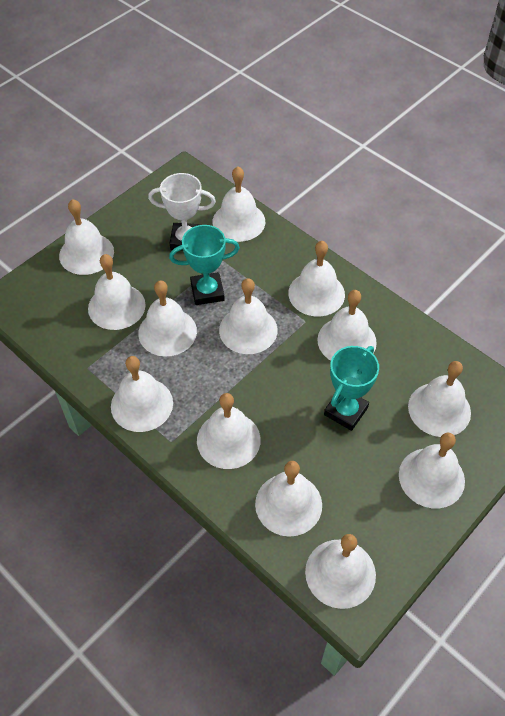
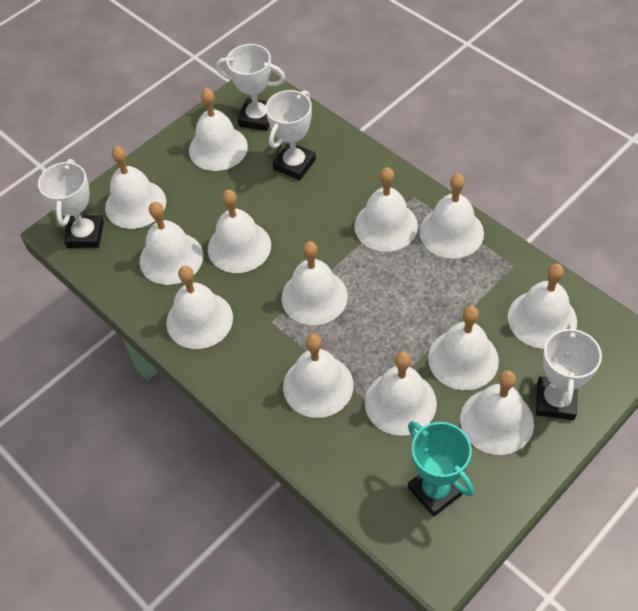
turquoise trophy: [169,225,240,305] [324,346,379,431] = 2 -> [408,421,474,517] = 1
white trophy: [148,173,216,251] = 1 -> [38,159,104,248] [216,44,285,131] [266,90,316,180] [536,322,602,420] = 4

